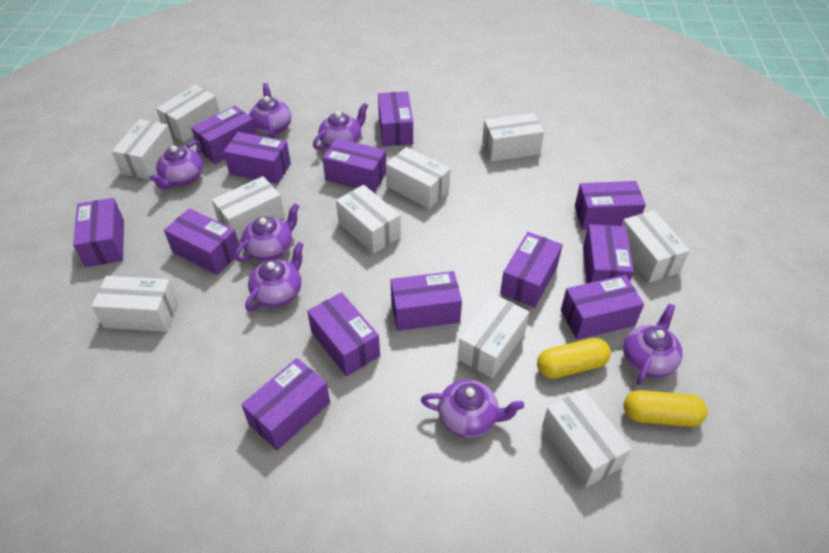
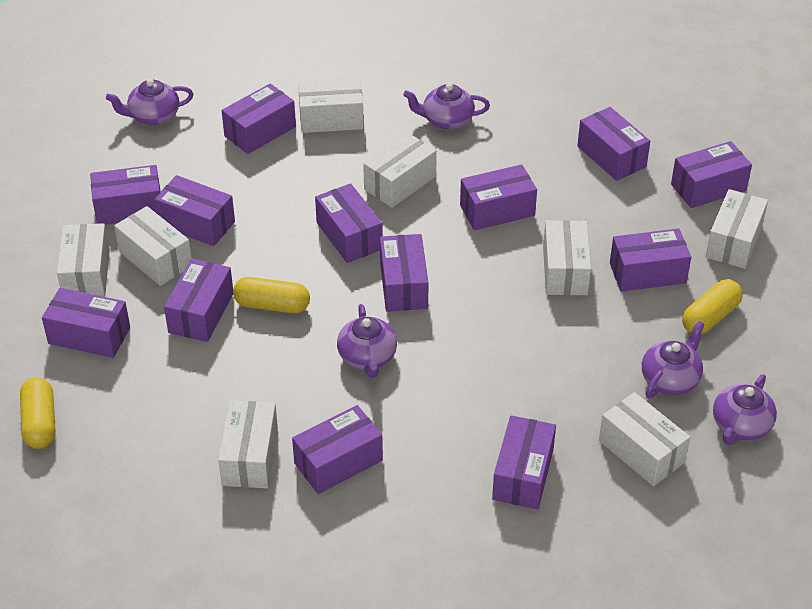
purple teapot: [149,140,203,189] [234,203,300,262] [245,242,304,312] [249,83,291,138] [313,103,368,150] [421,380,524,438] [623,304,683,385] = 7 -> [106,79,193,125] [337,304,397,378] [403,83,490,130] [642,321,705,398] [713,374,777,445] = 5
white box: [92,276,178,332] [112,119,175,180] [156,85,220,142] [212,176,285,240] [336,185,401,254] [386,147,450,209] [458,294,529,379] [482,113,544,162] [542,389,631,488] [621,210,690,283] = 10 -> [57,223,110,297] [114,206,192,286] [218,400,278,488] [298,79,364,133] [363,133,437,208] [543,220,591,295] [599,392,690,486] [706,189,768,269] = 8
yellow capsule: [537,338,611,379] [624,390,708,427] = 2 -> [20,377,55,449] [233,277,310,313] [682,279,743,334] = 3

